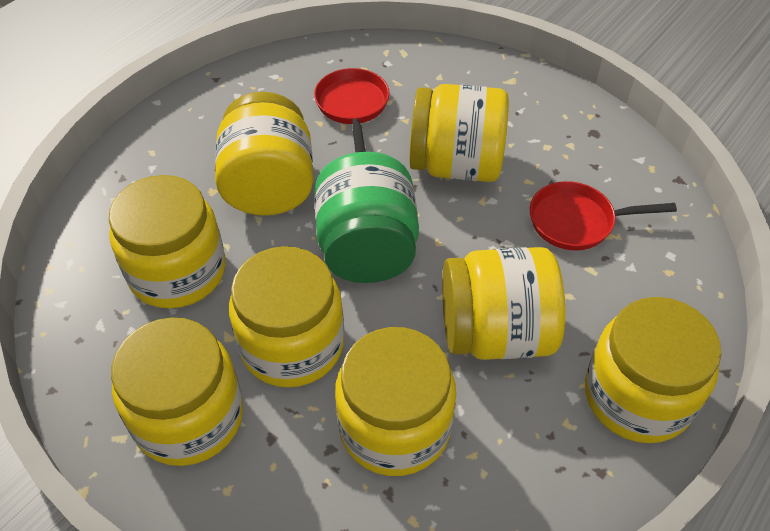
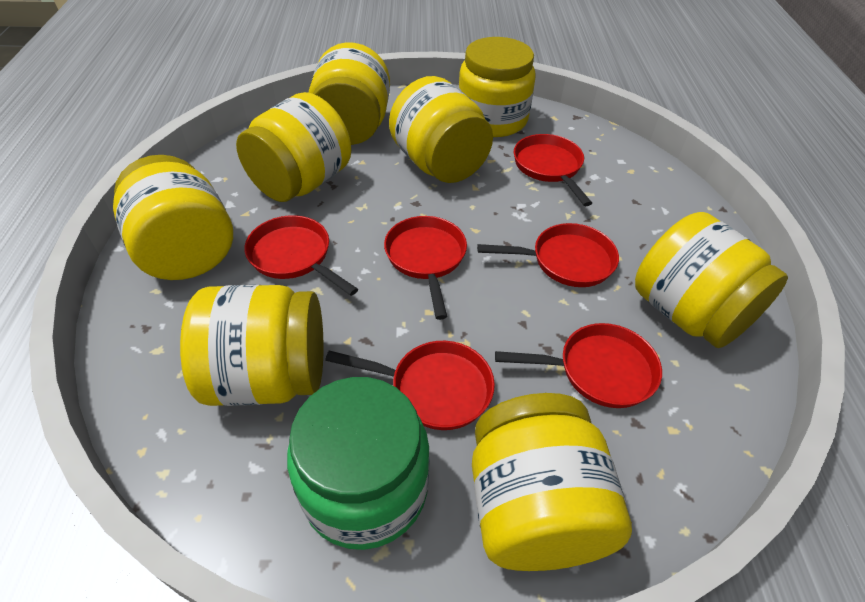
red pan: [314,68,389,153] [530,181,677,250] = 2 -> [244,215,358,296] [325,341,495,430] [384,216,467,320] [477,223,619,287] [495,323,662,408] [514,134,592,206] = 6

